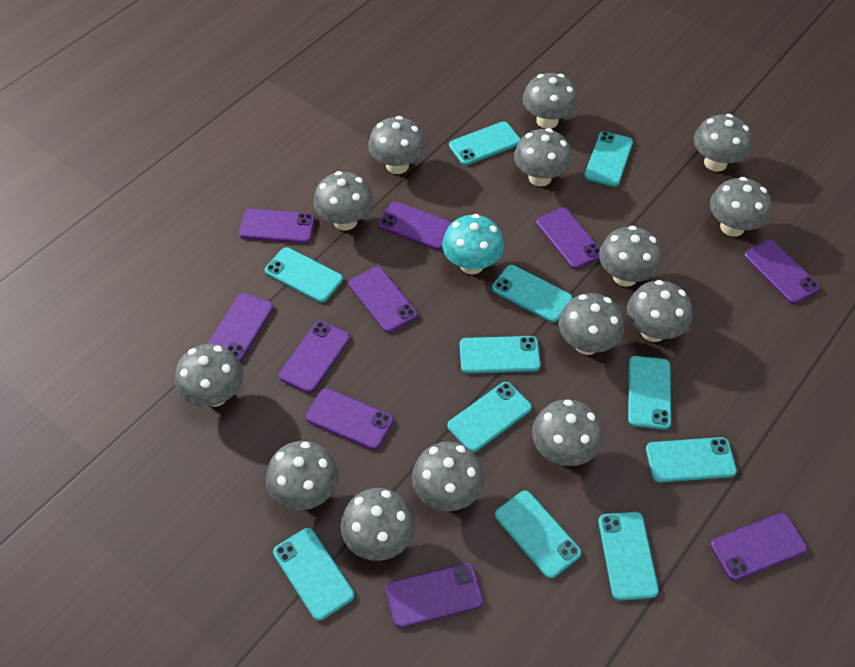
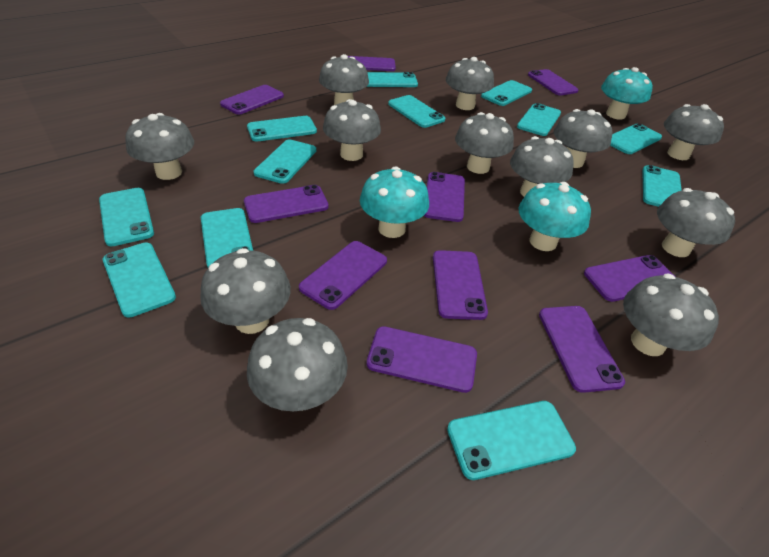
grey mushroom: [175,344,244,407] [266,441,339,510] [313,171,373,231] [341,488,415,561] [368,116,426,174] [412,442,484,511] [514,128,572,186] [523,73,578,129] [532,399,603,466] [558,293,624,355] [599,226,662,287] [627,280,692,342] [694,114,752,172] [710,177,771,237] = 14 -> [125,113,194,180] [200,248,291,334] [247,318,348,411] [319,54,369,105] [323,99,381,161] [446,57,494,110] [455,112,514,174] [510,136,574,196] [554,109,613,168] [623,273,719,356] [657,188,735,257] [664,104,724,160] = 12
turquoise mushroom: [442,214,504,275] = 1 -> [360,166,429,238] [519,182,591,251] [601,67,653,120] = 3
turquoise phone: [265,247,343,303] [273,528,354,621] [447,382,532,452] [449,121,520,165] [460,336,541,374] [492,265,573,322] [495,491,582,579] [584,131,633,187] [598,512,659,601] [628,356,671,430] [646,437,737,483] = 11 -> [99,188,154,247] [103,243,176,317] [201,208,253,268] [247,116,317,142] [254,139,316,184] [366,72,418,87] [388,95,445,128] [447,401,576,480] [481,80,532,106] [517,103,561,136] [610,123,662,154] [642,165,682,207] = 12

